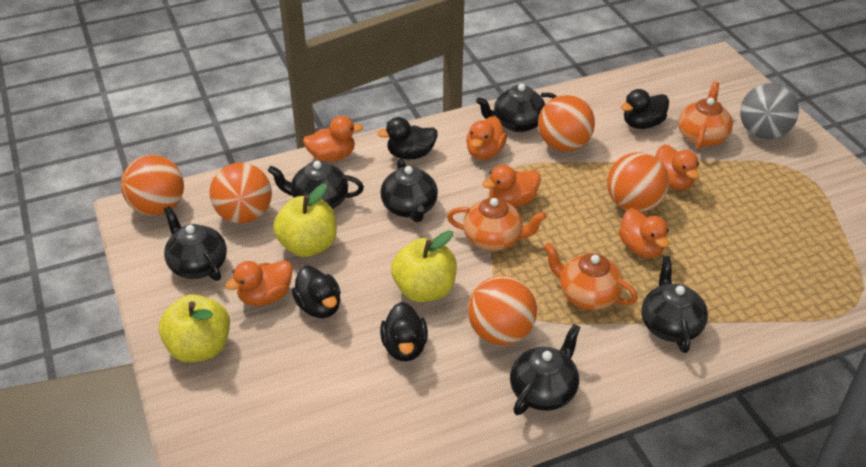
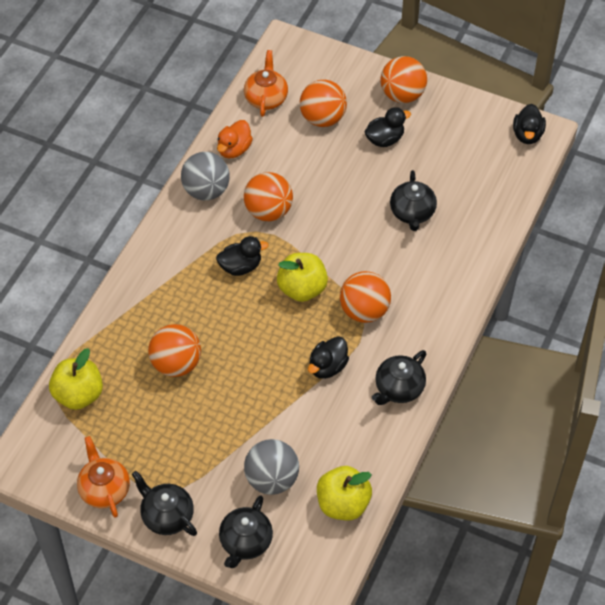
black teapot: [164,206,227,281] [268,161,364,209] [380,158,438,222] [476,84,557,132] [510,324,581,415] [641,256,708,353] = 6 -> [132,471,197,536] [219,495,273,568] [372,350,426,405] [390,170,437,231] = 4
grey ball: [740,83,799,139] = 1 -> [181,152,230,200] [244,439,299,495] = 2
orange duck: [225,260,293,306] [303,116,363,162] [466,116,507,160] [482,165,541,207] [619,208,669,258] [655,145,699,190] = 6 -> [217,120,253,158] = 1
orange teapot: [447,198,547,251] [544,242,638,310] [678,81,733,150] = 3 -> [77,436,130,518] [244,50,288,117] = 2

